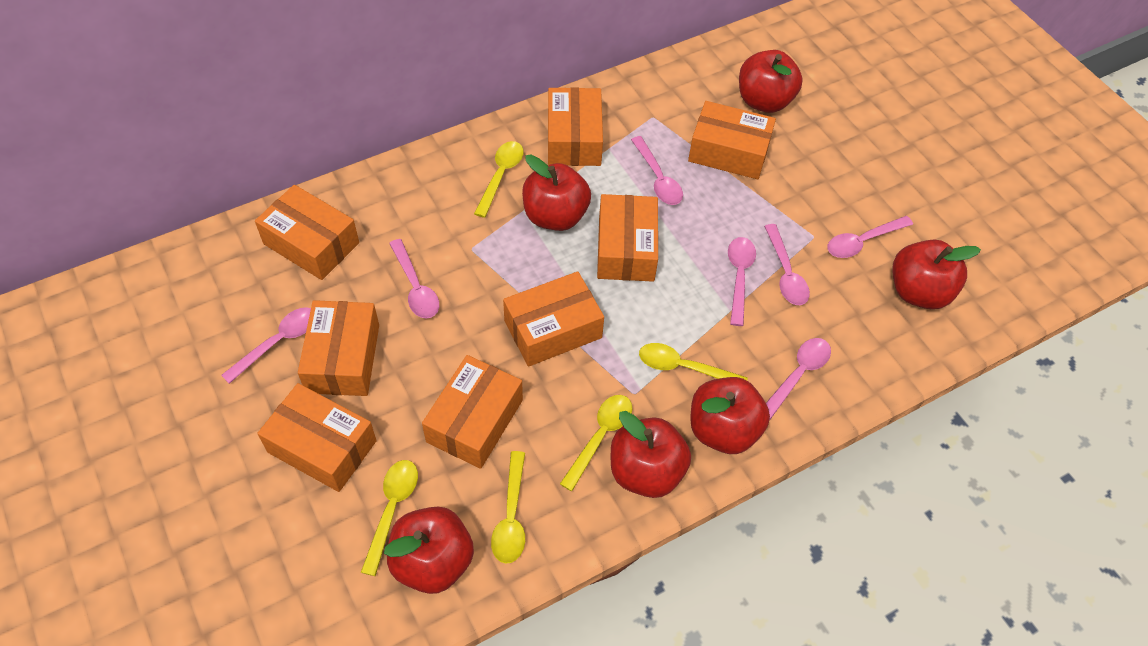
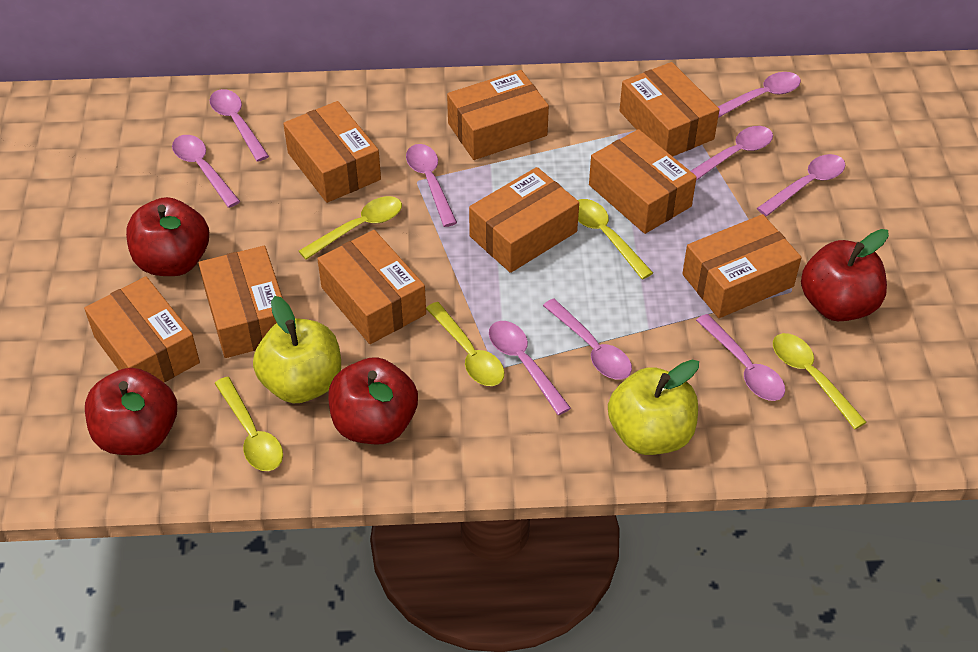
orange box: [255,185,359,280] [257,383,377,492] [298,300,379,396] [422,355,523,469] [503,271,604,367] [548,87,603,166] [597,194,658,282] [688,101,776,179] = 8 -> [84,277,200,382] [199,246,283,358] [283,101,381,203] [317,230,426,344] [447,70,549,160] [469,167,579,273] [589,129,697,234] [619,62,719,157] [682,214,802,318] = 9
pink spoon: [221,307,311,384] [389,239,439,318] [631,136,683,205] [728,237,756,326] [764,224,810,305] [766,338,831,421] [827,216,913,258] = 7 -> [172,135,240,208] [210,89,269,162] [406,144,457,227] [489,321,571,415] [543,298,632,379] [691,126,773,181] [696,314,785,401] [718,72,801,118] [757,154,845,216] = 9
red apple: [384,507,474,594] [522,154,591,231] [611,411,691,498] [690,377,770,454] [739,50,803,113] [893,240,981,309] = 6 -> [85,368,177,455] [126,197,209,276] [328,357,418,444] [801,229,889,321] = 4
yellow apple: none = 0 -> [253,296,341,403] [608,359,699,455] = 2

